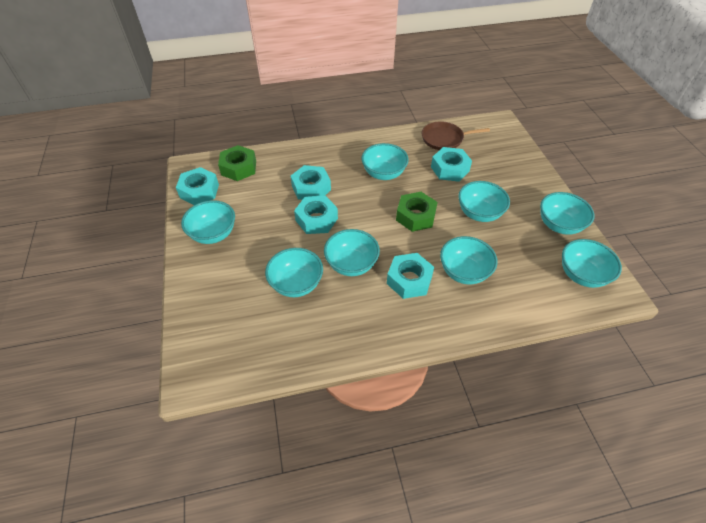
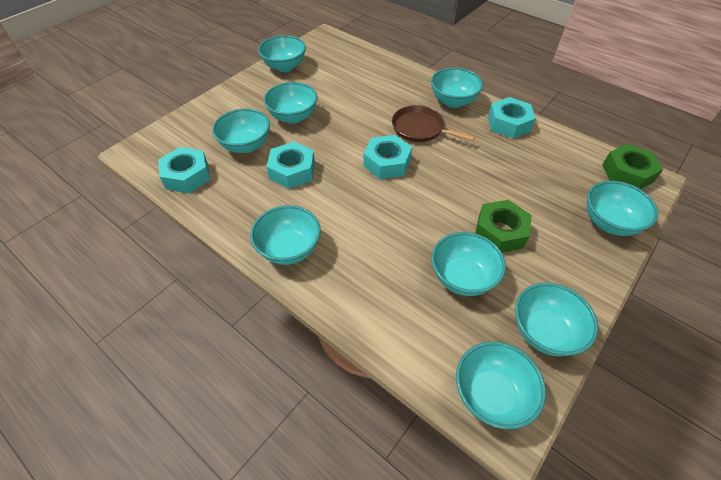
turquoise bowl: [181,200,235,244] [265,248,323,297] [324,229,380,276] [361,143,409,180] [440,236,498,284] [458,181,510,222] [540,192,595,235] [562,239,622,288] = 8 -> [212,109,270,153] [250,205,321,265] [258,35,306,72] [264,82,318,124] [431,68,483,108] [432,232,506,296] [456,341,546,429] [515,283,598,357] [587,181,658,236] = 9
turquoise nut: [176,167,219,205] [291,165,331,200] [294,196,338,234] [387,253,434,299] [431,147,472,182] = 5 -> [158,147,211,193] [266,142,315,189] [363,135,412,179] [488,97,536,138] = 4

